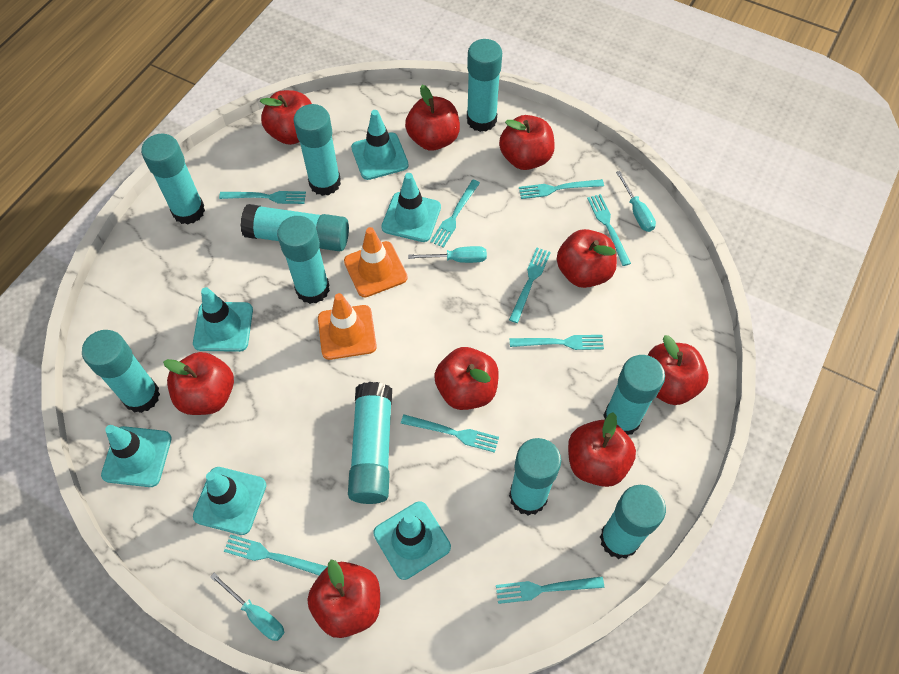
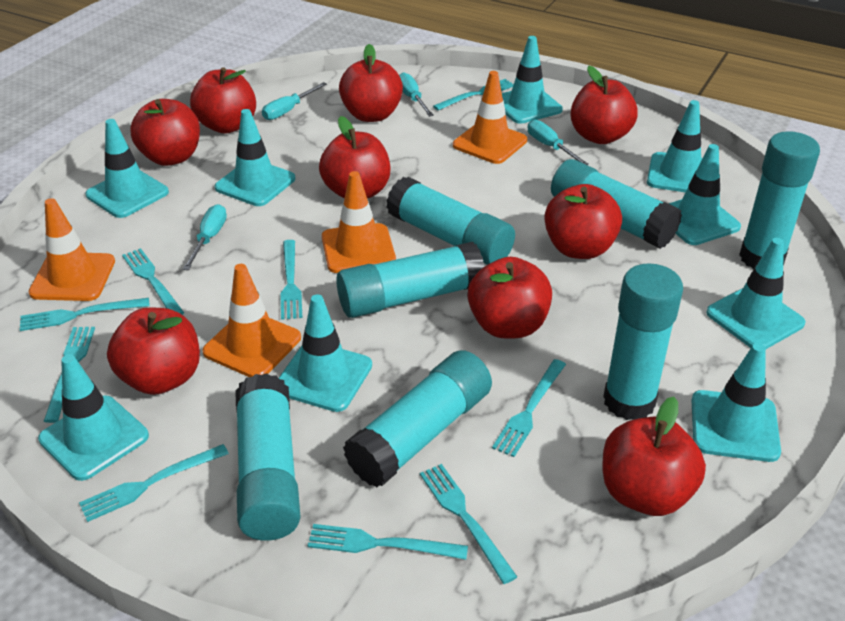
orange traffic cone: [318,293,377,360] [344,227,408,297] = 2 -> [29,198,115,301] [202,264,301,377] [322,171,396,273] [453,71,527,164] = 4
turquoise glue stick: [82,330,160,413] [141,134,205,225] [240,204,349,251] [277,216,330,304] [293,104,341,196] [348,382,392,504] [467,39,502,132] [509,438,561,516] [600,485,666,559] [603,355,665,435] = 10 -> [235,373,301,541] [336,242,485,318] [343,350,492,487] [386,177,515,265] [551,159,682,249] [603,263,683,420] [739,131,820,269] = 7
turquoise screwdriver: [210,573,284,641] [408,246,487,263] [616,171,656,232] = 3 -> [183,204,227,270] [262,82,327,120] [399,72,434,117] [528,119,589,165] = 4
turquoise traffic cone: [101,425,172,487] [193,287,253,352] [193,467,266,535] [351,110,409,180] [373,501,451,580] [381,173,441,242] = 6 -> [38,354,149,481] [85,119,169,218] [215,109,295,206] [279,295,372,412] [502,36,563,124] [647,100,703,192] [668,144,741,245] [692,343,781,462] [706,238,805,349] = 9

